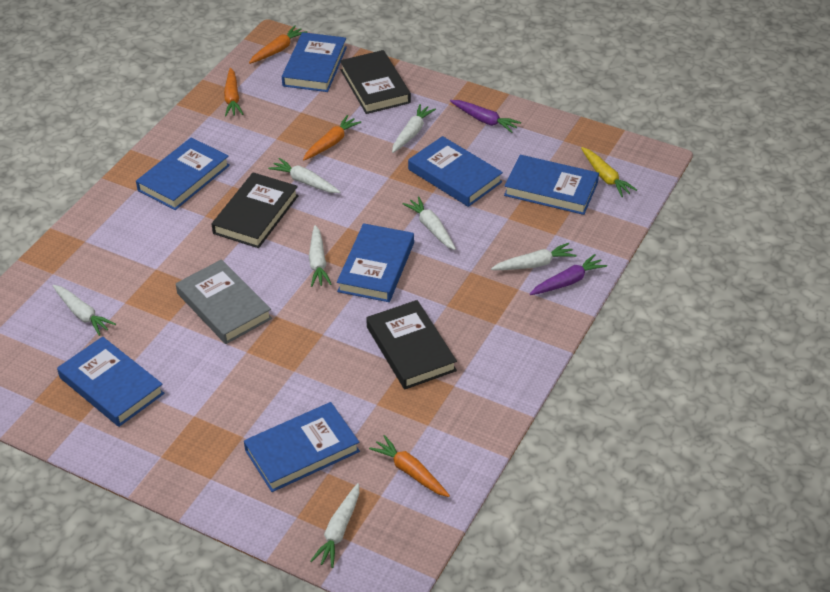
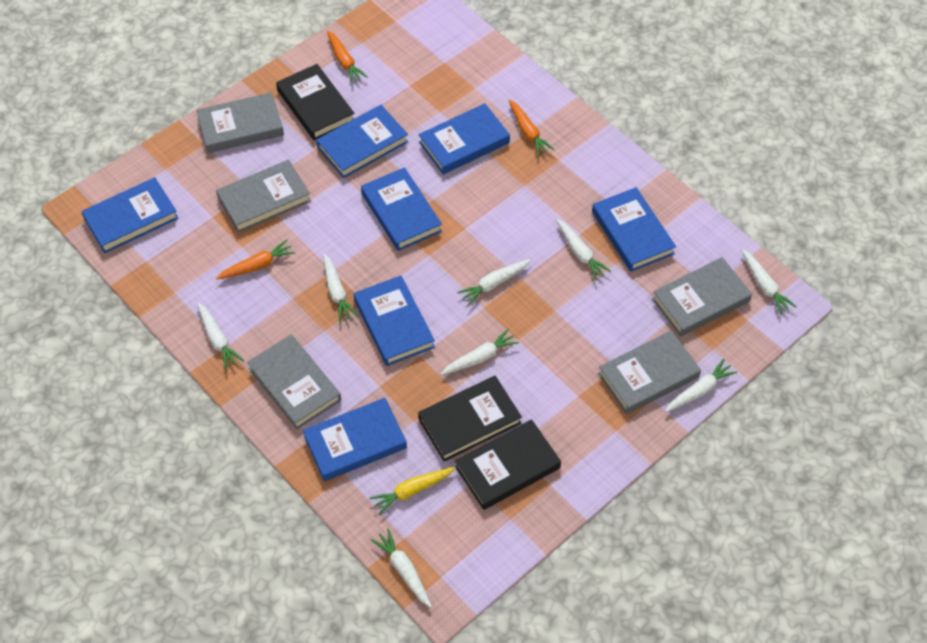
grey book: [176,259,272,344] = 1 -> [196,92,284,153] [216,160,311,233] [247,334,341,429] [598,331,701,414] [652,257,752,337] = 5
orange carrot: [224,68,243,117] [249,26,307,64] [303,115,361,160] [369,435,450,497] = 4 -> [216,239,295,280] [327,31,368,84] [509,99,555,156] = 3
purple carrot: [450,100,521,133] [530,254,607,295] = 2 -> none = 0
white carrot: [53,285,116,336] [268,158,340,193] [309,225,332,287] [310,483,359,568] [392,104,436,153] [402,196,456,250] [491,243,576,270] = 7 -> [197,303,244,370] [323,253,358,322] [371,528,432,608] [441,328,519,375] [457,259,531,306] [556,219,611,280] [665,359,737,412] [741,249,797,315] = 8

